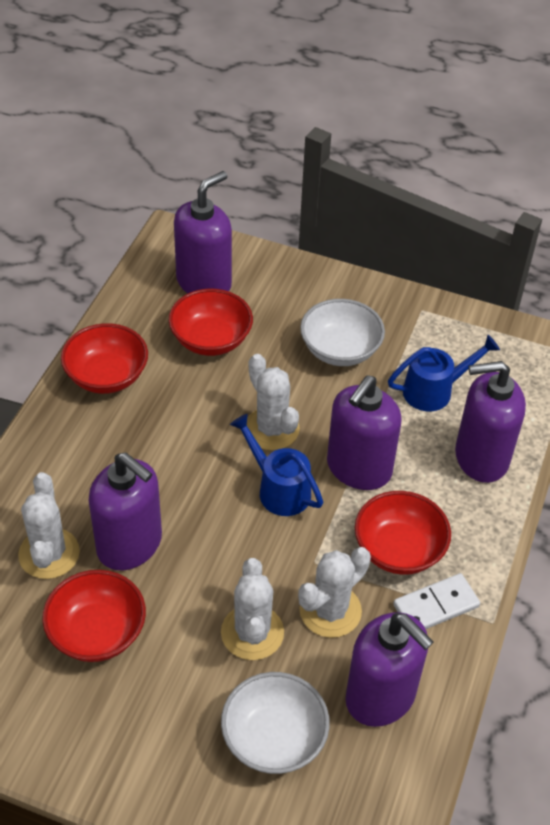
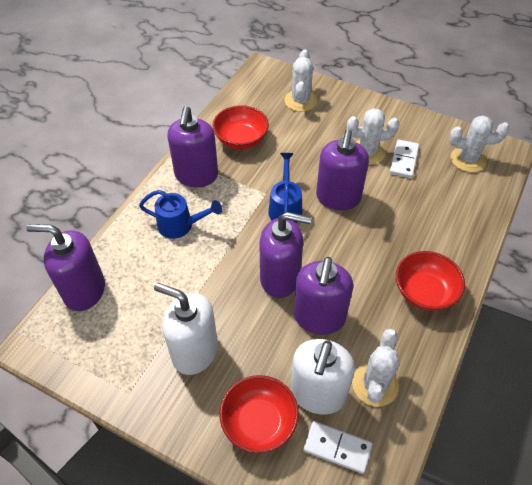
red bowl: [42,570,146,662] [61,323,148,394] [169,289,253,356] [355,491,451,575] = 4 -> [212,105,269,149] [220,375,299,453] [396,251,465,311] = 3
white bowl: [221,672,330,774] [300,299,385,366] = 2 -> none = 0
white domino: [393,573,480,629] = 1 -> [303,421,373,474] [389,139,419,178] = 2
white soap dispenser: none = 0 -> [154,283,218,375] [290,339,355,415] = 2

